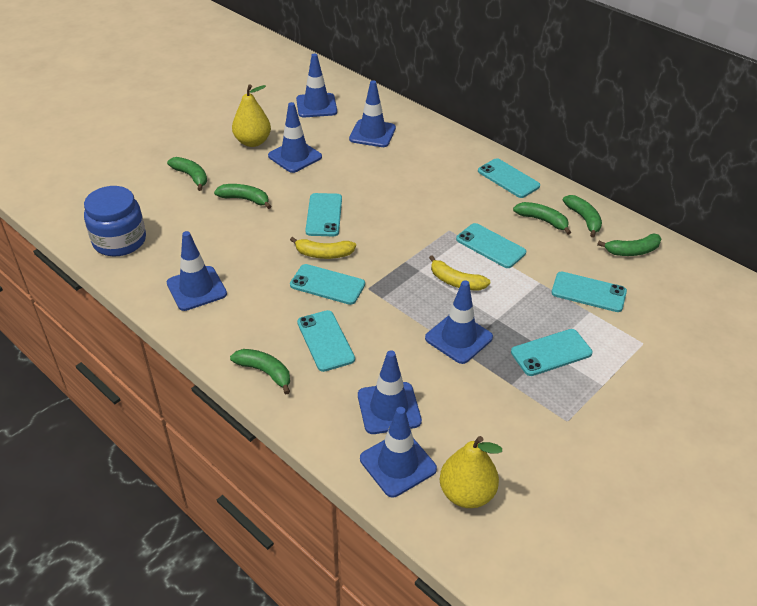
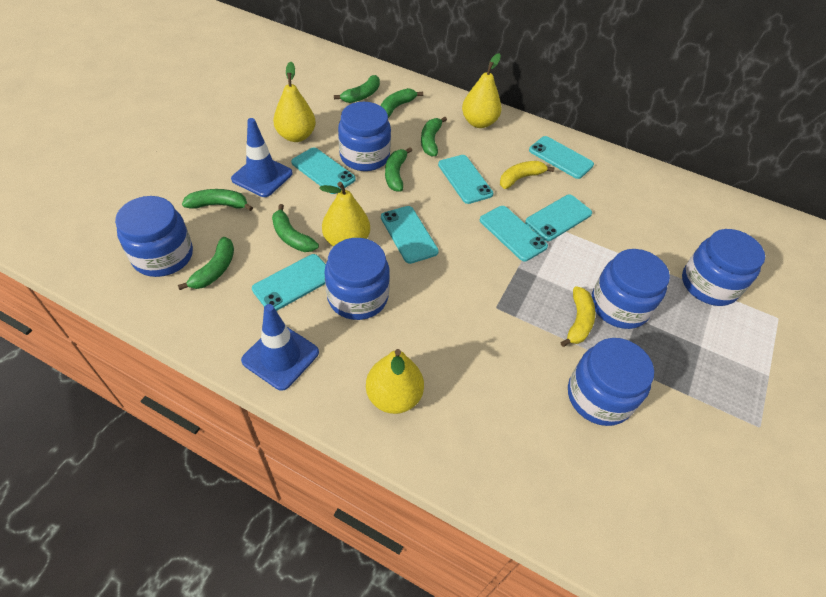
blue jar: [84,186,146,256] = 1 -> [115,196,193,277] [324,238,390,320] [338,102,391,171] [568,338,654,426] [592,249,670,329] [682,229,765,306] = 6
blue traffic cone: [167,231,227,311] [268,102,322,173] [296,54,337,117] [349,80,396,147] [358,350,422,434] [360,407,437,497] [425,280,493,364] = 7 -> [231,118,293,197] [241,304,319,391] = 2
green banana: [167,157,207,191] [214,184,271,209] [230,349,290,394] [513,202,571,235] [563,195,602,238] [597,233,661,256] = 6 -> [178,237,234,290] [182,189,253,211] [272,204,319,252] [334,75,380,103] [381,88,423,118] [385,147,412,192] [421,117,447,156] = 7
yellow pear: [232,84,271,147] [440,436,502,508] = 2 -> [273,62,316,142] [319,182,370,247] [366,349,424,414] [462,53,502,128] = 4

